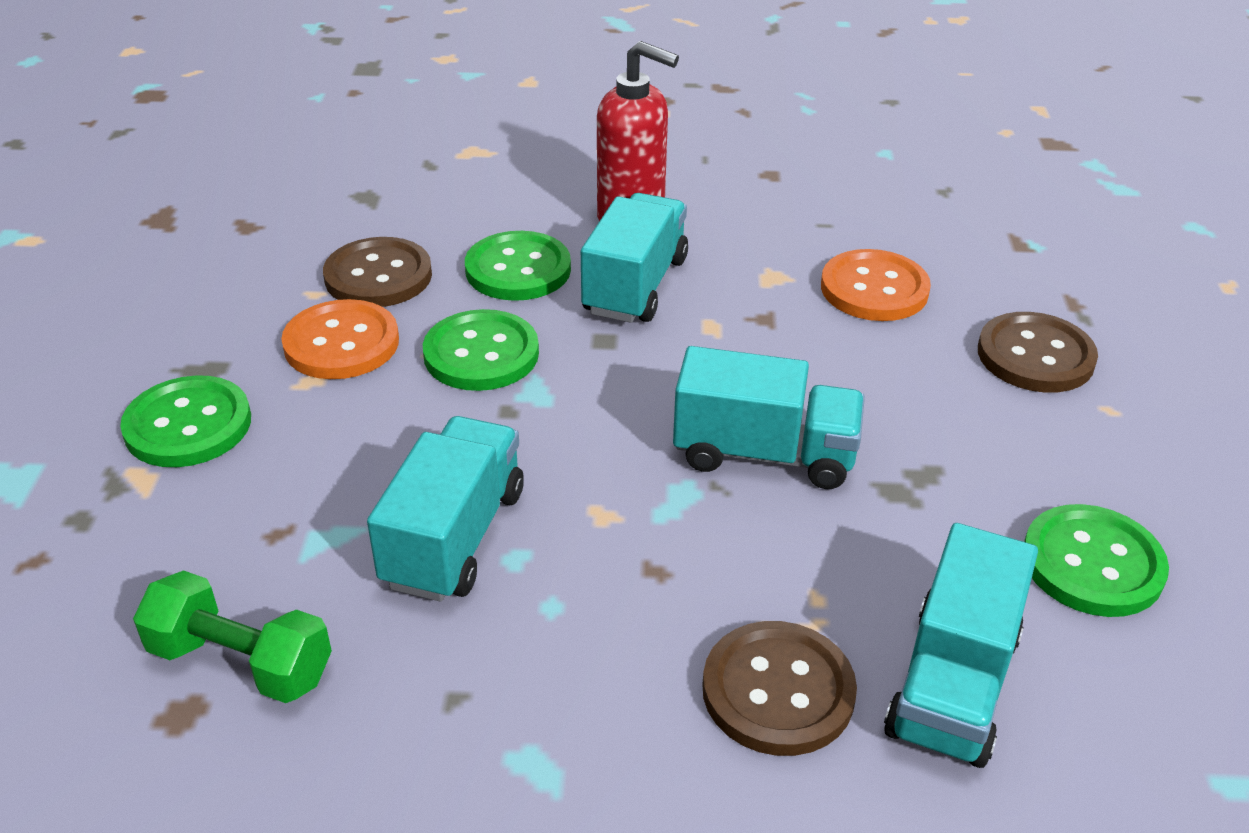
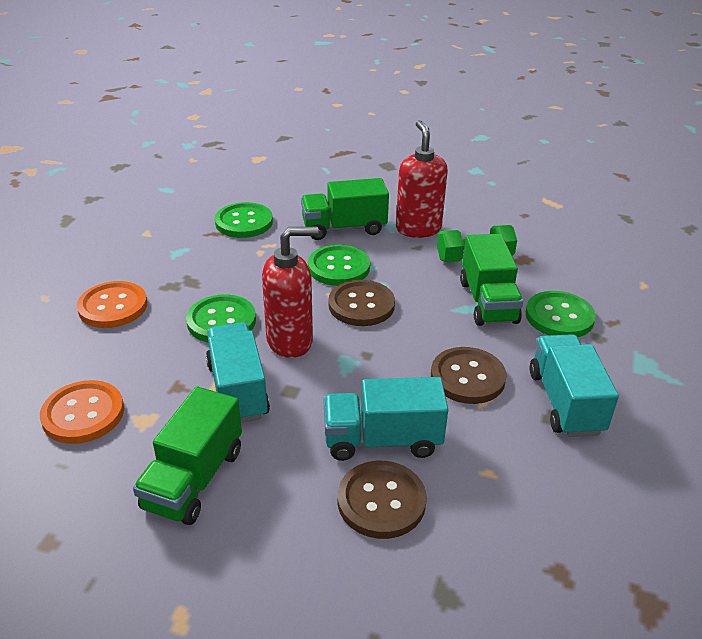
green truck: none = 0 -> [133,387,242,525] [301,178,389,240] [460,234,523,326] = 3
red soap dispenser: [597,41,679,221] = 1 -> [262,227,319,358] [396,120,448,238] = 2
turquoise truck: [367,416,524,602] [581,193,688,323] [673,346,865,489] [884,523,1038,768] = 4 -> [206,322,270,423] [324,377,448,461] [529,334,619,437] = 3

